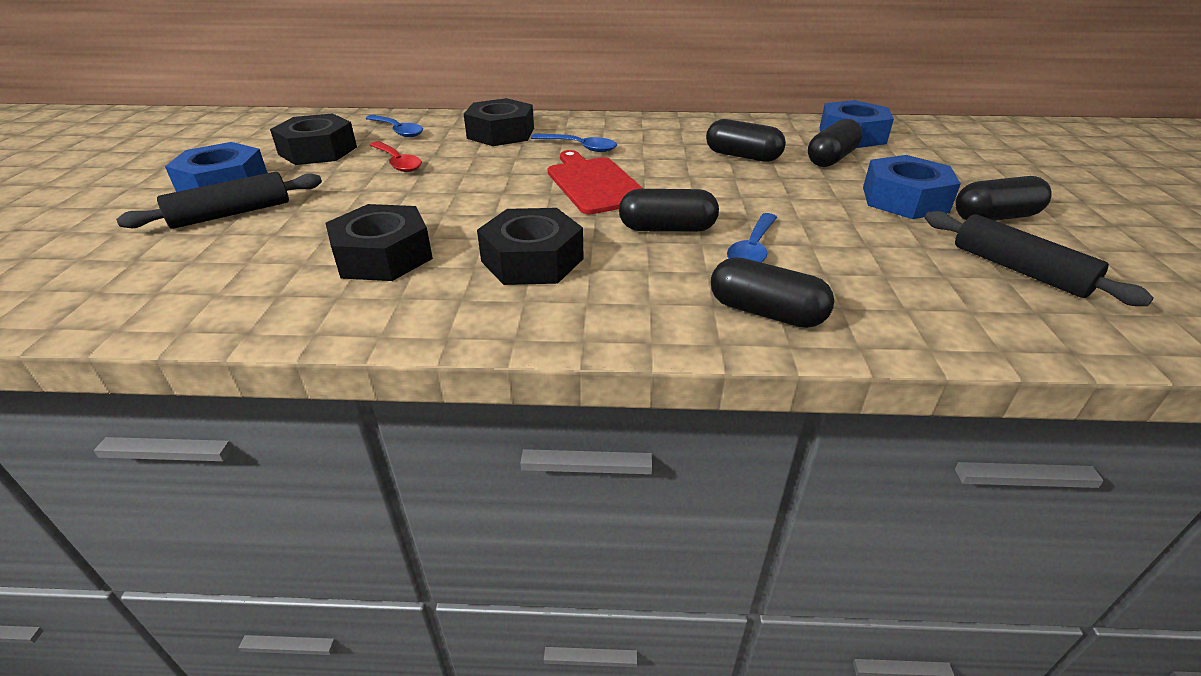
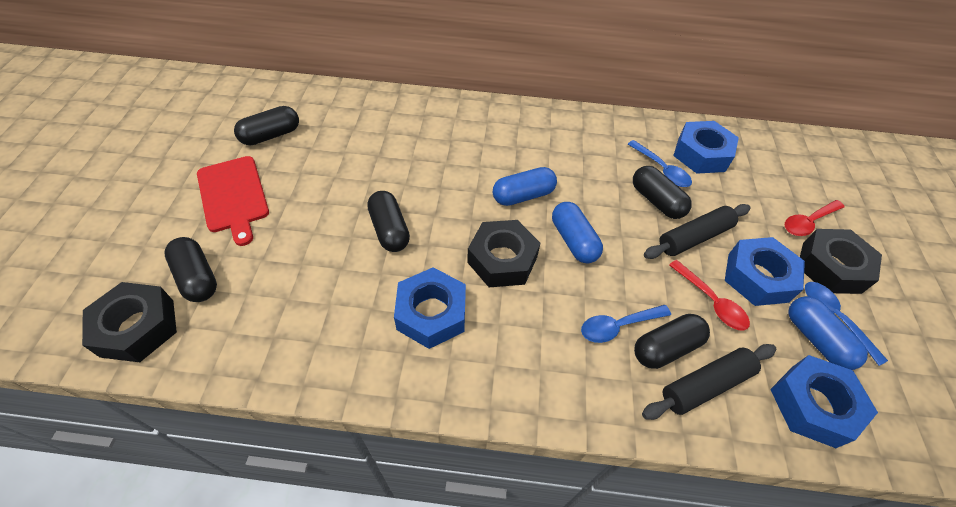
black nut: [270,113,357,165] [326,204,433,281] [464,98,534,146] [477,208,584,285] = 4 -> [82,282,177,362] [467,220,540,287] [800,229,882,294] = 3
blue capsule: none = 0 -> [493,167,557,206] [552,202,603,263] [788,296,868,370] = 3
blue nut: [165,142,268,192] [820,100,894,148] [863,155,961,219] = 3 -> [394,267,466,349] [673,121,739,174] [725,237,805,306] [770,355,878,448] = 4
red spoon: [370,141,422,172] = 1 -> [669,260,750,331] [785,200,845,236] = 2

